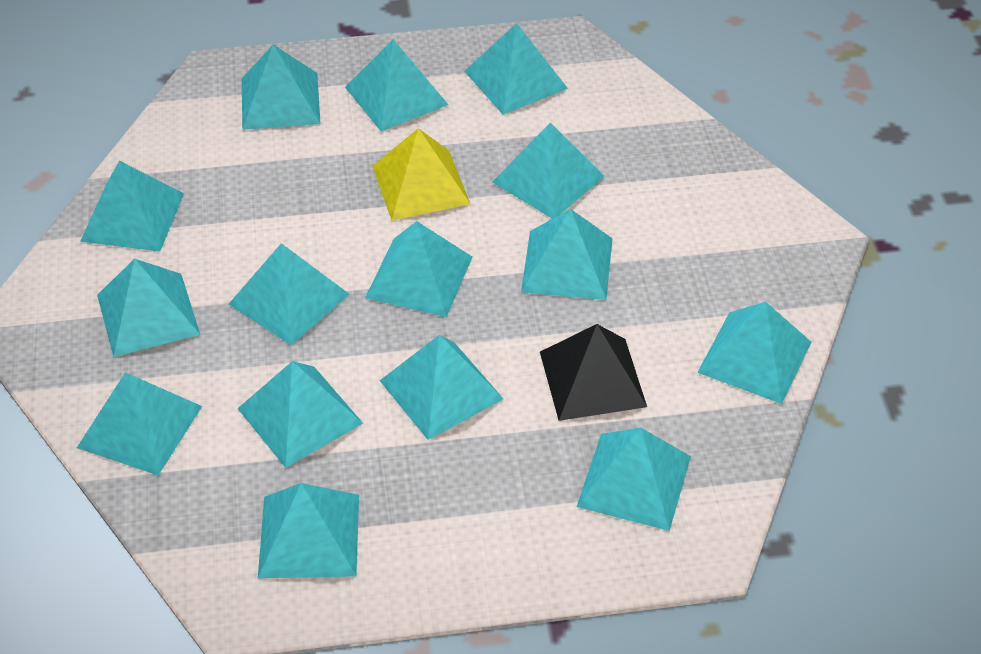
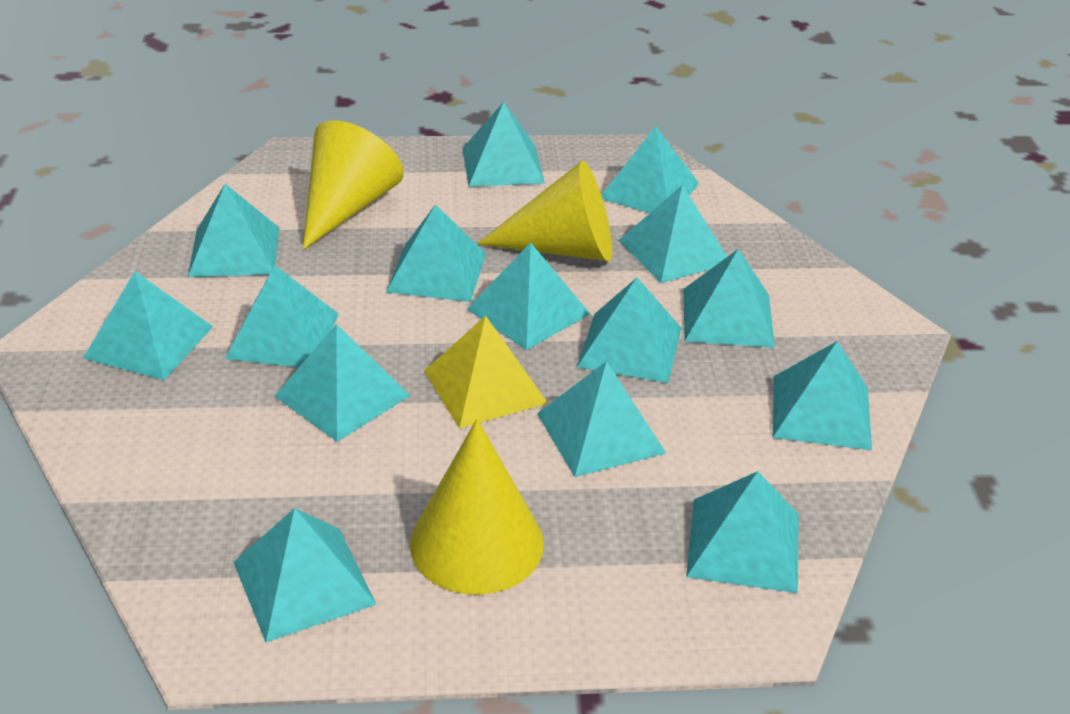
black pyramid: [540,324,647,421] = 1 -> none = 0
yellow cone: none = 0 -> [303,120,404,250] [410,419,544,595] [477,161,612,261] = 3

